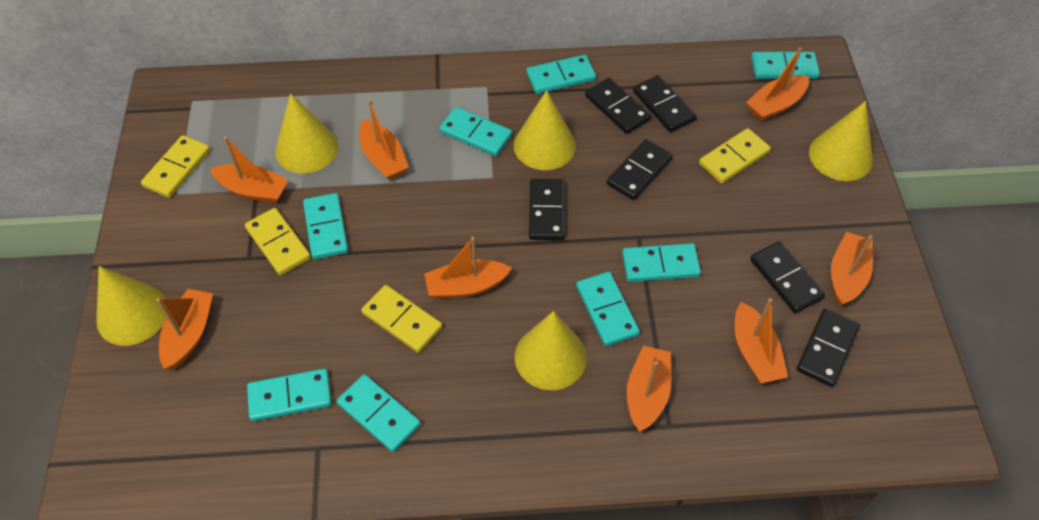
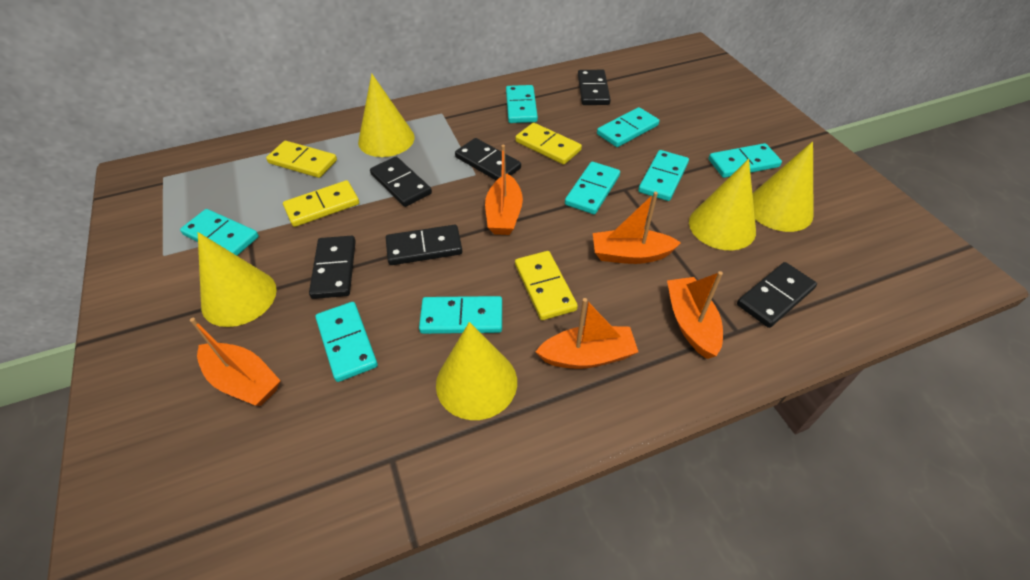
orange boat: [156,289,213,369] [210,136,289,203] [359,99,409,180] [424,237,512,299] [627,346,671,432] [735,298,788,383] [746,47,809,121] [831,232,873,306] = 8 -> [190,318,281,406] [485,145,523,235] [535,298,638,369] [593,192,681,264] [667,271,723,359] = 5

